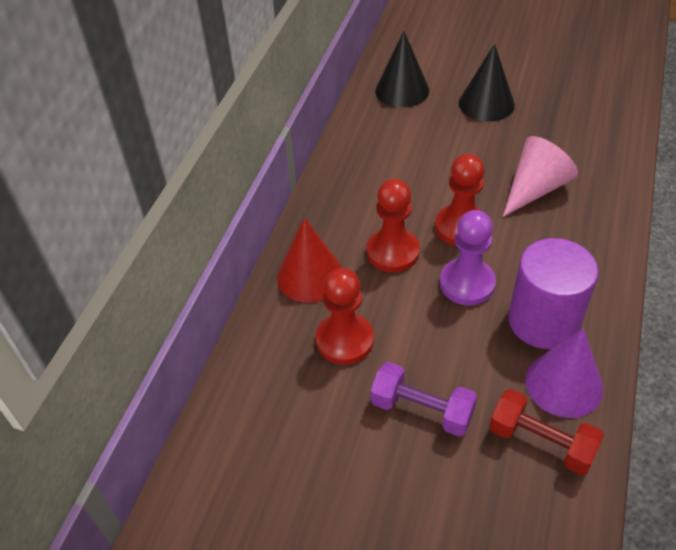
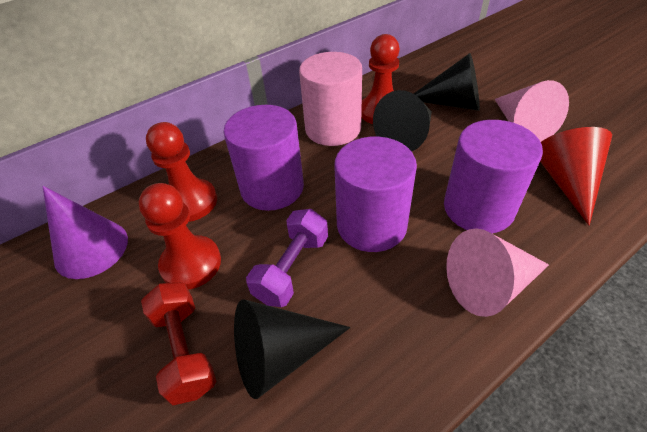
black cone: [375,32,429,108] [459,44,515,122] = 2 -> [234,299,350,399] [373,90,432,152] [414,53,480,111] = 3
pink cone: [503,136,578,217] = 1 -> [446,228,549,317] [495,80,569,142] = 2
pink cylinder: none = 0 -> [299,52,362,146] = 1
purple cylinder: [508,238,598,349] = 1 -> [224,105,304,211] [334,137,417,252] [444,120,543,233] = 3
purple pawn: [440,210,496,305] = 1 -> none = 0

